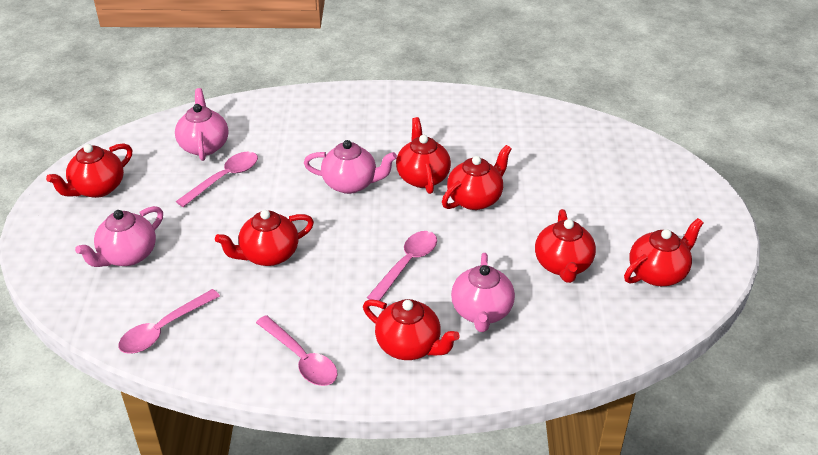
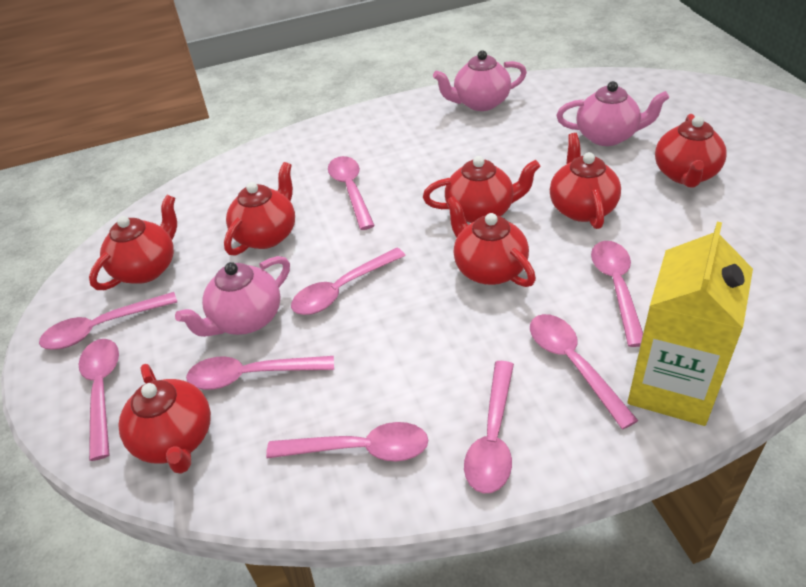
pink spoon: [118,289,220,354] [176,152,258,207] [256,315,337,386] [367,231,437,301] = 4 -> [39,292,177,350] [79,339,119,461] [186,356,334,390] [266,422,429,461] [291,247,406,315] [328,156,375,230] [464,361,514,493] [530,314,638,429] [591,241,643,347] = 9
pink teapot: [75,206,163,267] [175,88,229,161] [304,140,397,194] [451,253,515,332] = 4 -> [175,256,290,337] [433,50,527,111] [556,81,669,146] = 3
yellow carton: none = 0 -> [628,222,753,426] = 1

